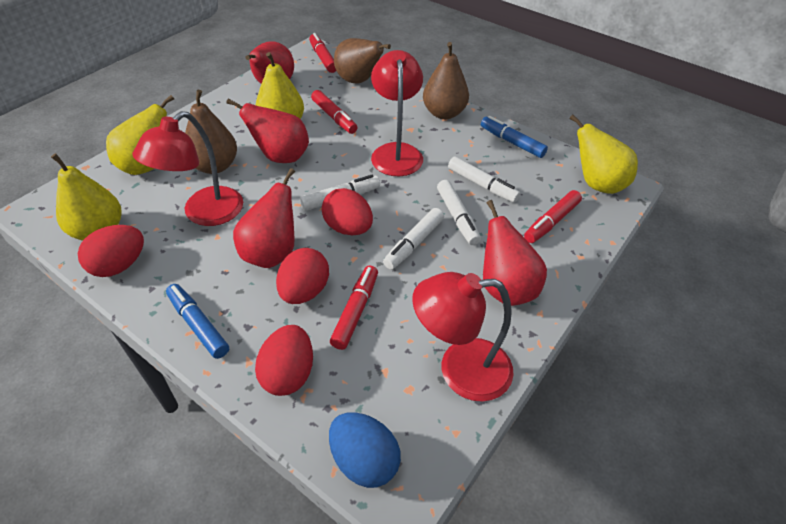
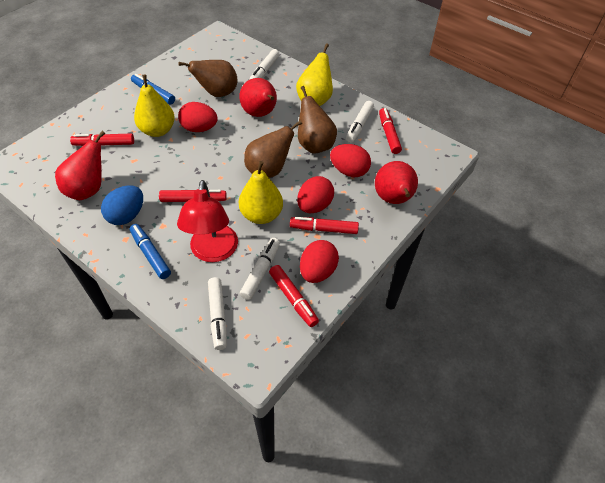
red lamp: [132,111,243,226] [371,50,423,176] [412,272,514,402] = 3 -> [177,180,238,262] = 1
red marker: [309,33,336,73] [311,90,358,134] [330,265,378,350] [524,190,582,243] = 4 -> [70,133,134,146] [159,190,227,202] [269,265,319,327] [290,217,359,234] [379,108,402,154] = 5
red pear: [226,99,309,163] [233,168,295,268] [246,41,294,84] [483,200,547,306] = 4 -> [55,131,105,200] [239,78,277,117] [375,161,418,204] = 3
yellow pear: [51,153,121,241] [106,95,174,175] [256,52,304,119] [569,114,638,194] = 4 -> [134,75,175,137] [239,161,283,224] [296,43,333,106] = 3

